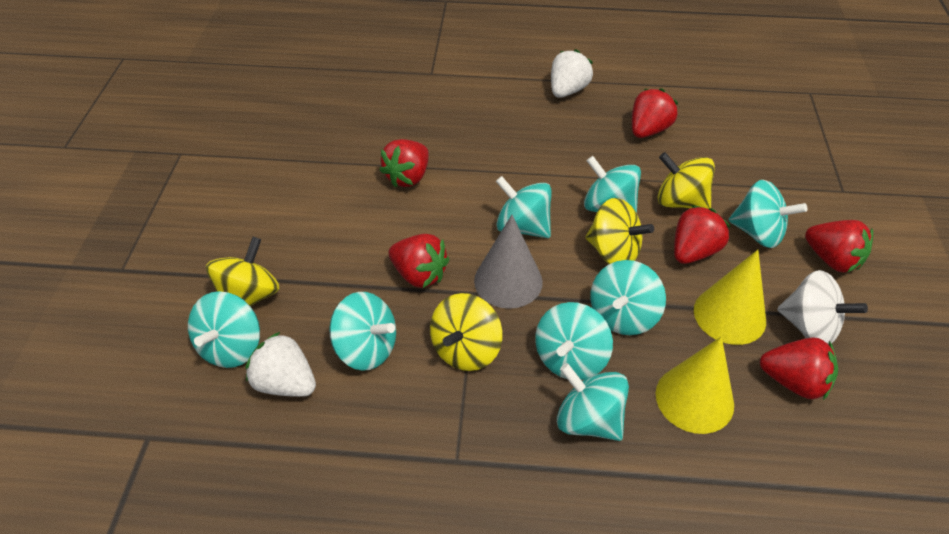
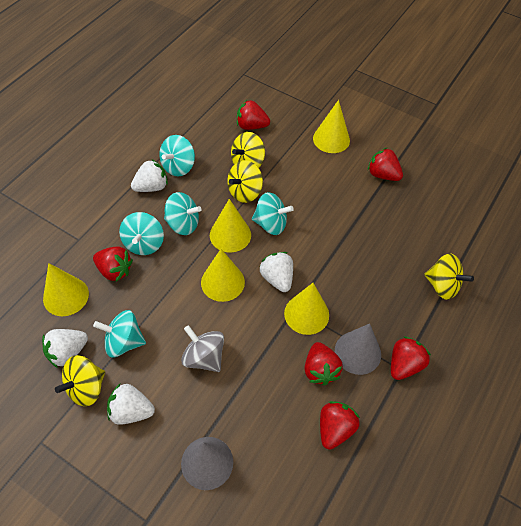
grey cone: [474,215,543,309] = 1 -> [181,437,233,490] [335,324,381,375] = 2
grey spinning top: none = 0 -> [181,325,224,372] = 1
turquoise spinning top: [188,291,260,368] [329,292,396,371] [496,176,552,238] [535,302,613,380] [557,363,629,441] [584,156,641,213] [590,260,666,335] [728,180,807,248] = 8 -> [93,310,146,357] [119,212,164,255] [159,135,195,176] [164,192,201,235] [252,192,294,235] = 5
white spinning top: [777,270,868,345] = 1 -> none = 0
white strawberry: [246,332,316,397] [551,49,593,98] = 2 -> [42,329,88,368] [107,384,155,425] [131,159,168,192] [259,252,293,292] = 4
yellow cone: [656,336,734,434] [694,250,766,345] = 2 -> [43,263,89,316] [201,249,245,302] [210,199,251,253] [284,283,329,335] [313,100,350,153] = 5

